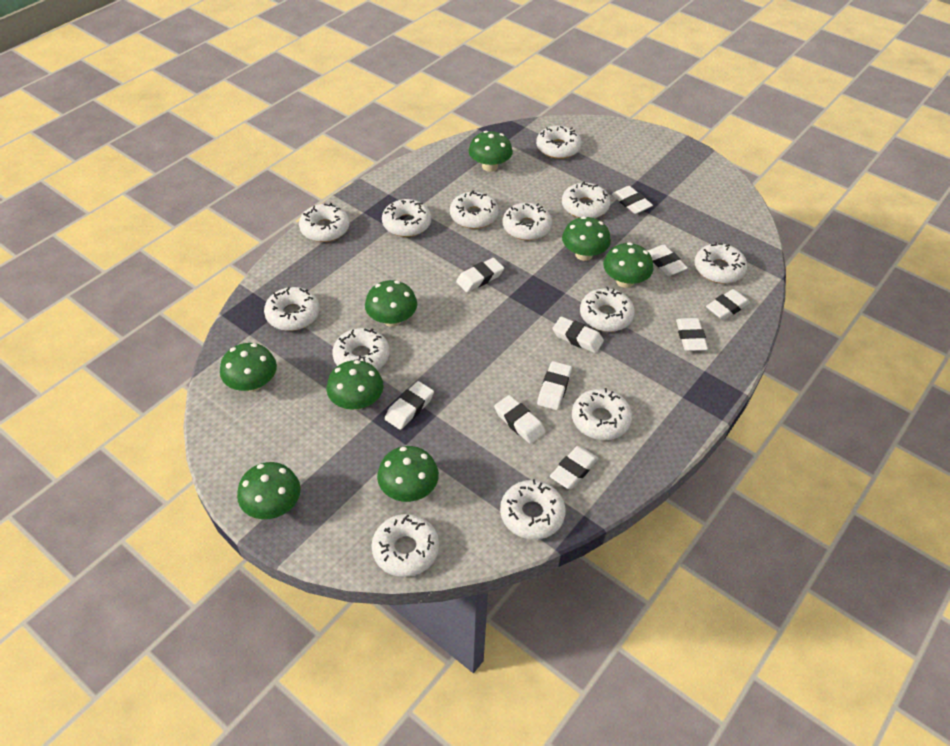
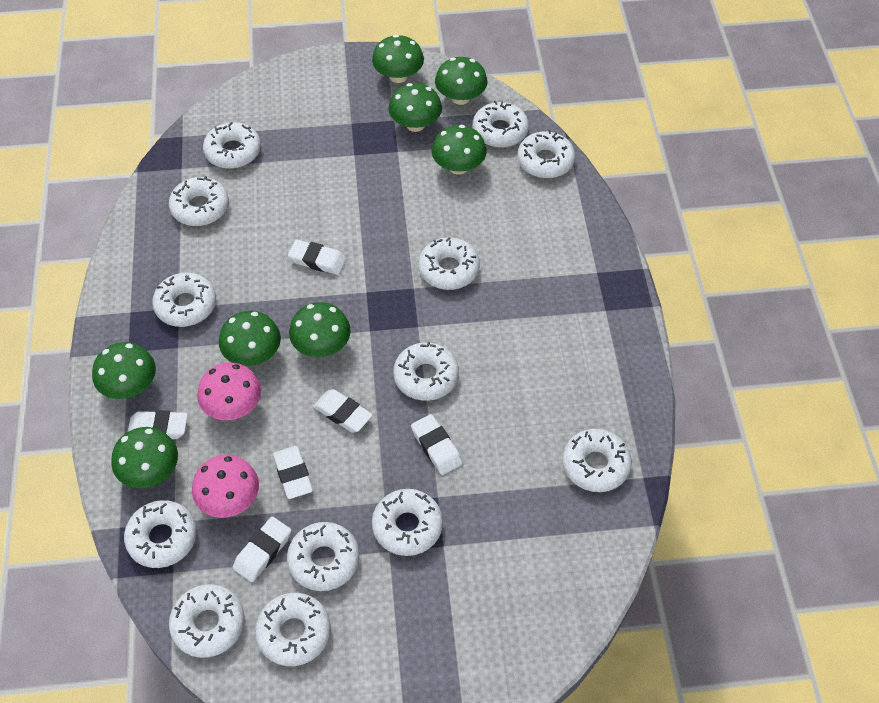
pink mushroom: none = 0 -> [192,455,259,518] [197,362,261,420] = 2
white eraser: [385,381,434,430] [456,258,504,292] [494,395,545,444] [537,361,572,410] [550,446,598,489] [552,317,604,353] [612,186,653,214] [647,245,688,276] [676,318,708,351] [706,289,750,320] = 10 -> [128,410,188,439] [233,517,291,582] [273,446,313,499] [288,240,346,275] [313,389,373,433] [411,414,462,475] = 6

